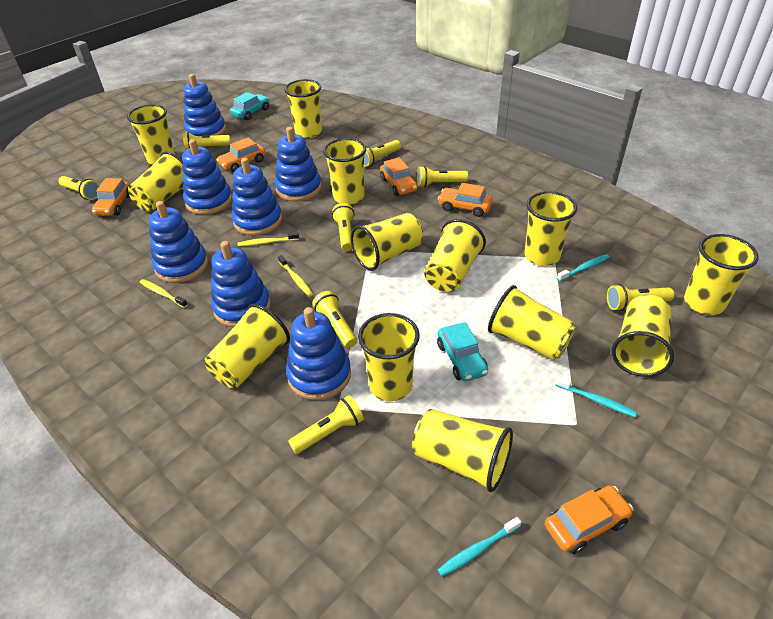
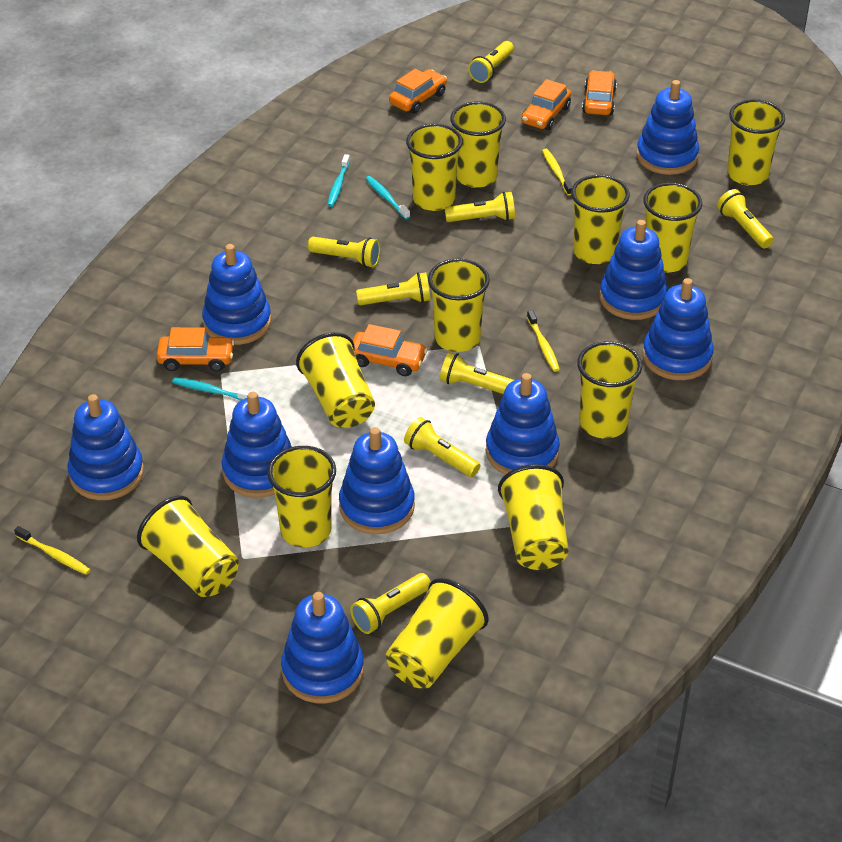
blue stacking toy: [149,201,208,283] [182,139,232,215] [183,74,226,136] [211,241,271,327] [232,158,282,236] [275,127,322,201] [286,307,351,400] = 7 -> [67,394,144,500] [202,244,271,345] [222,392,292,498] [281,592,364,703] [339,427,415,535] [486,373,560,475] [599,220,668,320] [636,80,699,175] [643,278,714,380] = 9
turquoise car: [230,92,270,120] [437,322,488,381] = 2 -> none = 0
yellow cup: [127,104,176,165] [128,151,184,212] [205,304,290,388] [284,79,322,138] [323,138,366,205] [351,213,423,271] [358,313,420,401] [412,409,513,492] [424,219,486,292] [488,285,576,360] [524,191,577,266] [612,295,674,377] [684,234,759,315] = 13 -> [137,496,239,597] [267,446,336,547] [296,332,375,428] [386,578,489,688] [406,124,463,211] [428,259,490,352] [450,101,506,188] [498,464,569,570] [571,175,630,264] [577,341,642,439] [643,183,702,273] [727,99,785,186] = 12

